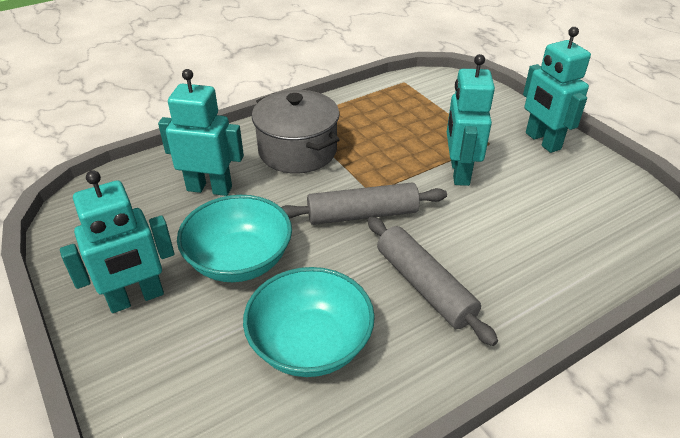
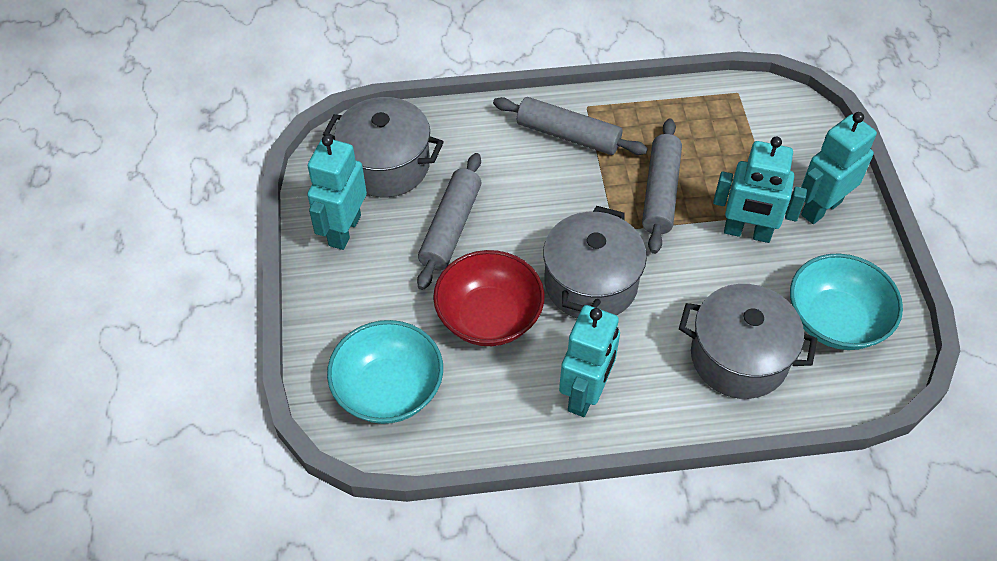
grey pot: [252,90,340,174] = 1 -> [323,97,444,197] [543,206,647,318] [679,284,817,399] = 3
grey rolling pin: [281,183,447,225] [368,217,498,346] = 2 -> [417,153,481,290] [493,97,648,155] [642,119,682,254] = 3
red bowl: none = 0 -> [433,250,544,346] = 1

